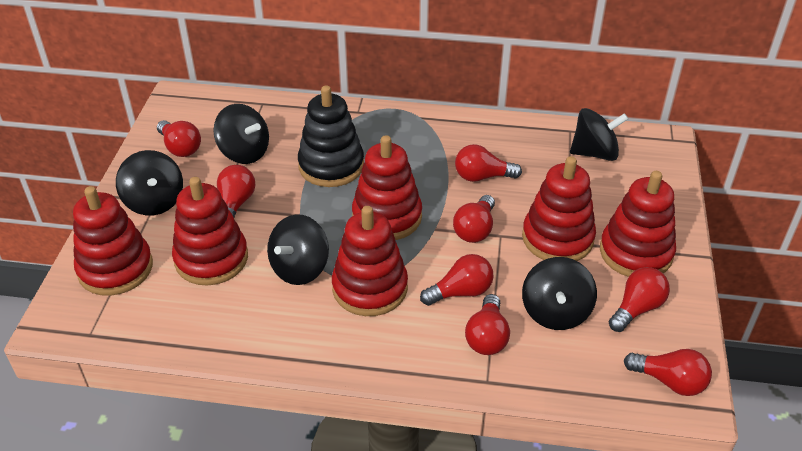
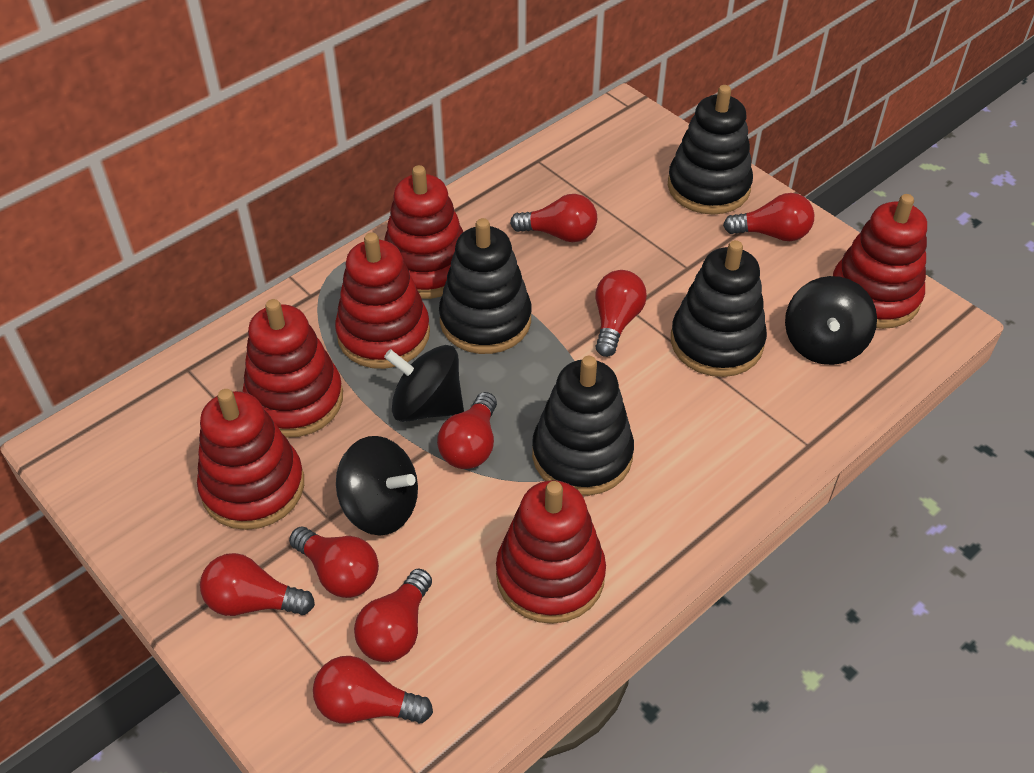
black spinning top: [116,150,183,215] [213,104,269,164] [267,214,329,285] [522,257,597,330] [570,108,628,161] = 5 -> [336,436,418,536] [384,345,464,422] [785,276,877,365] = 3
black stacking toy: [298,86,364,187] = 1 -> [439,218,531,354] [532,356,634,496] [668,85,753,215] [671,240,767,377] = 4

